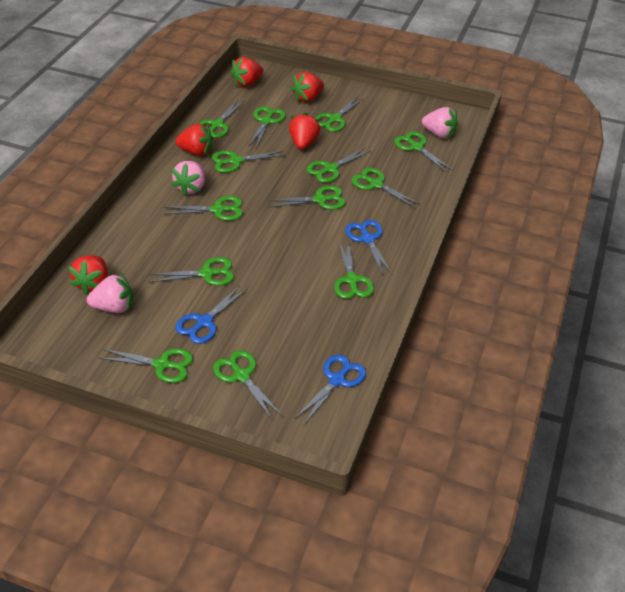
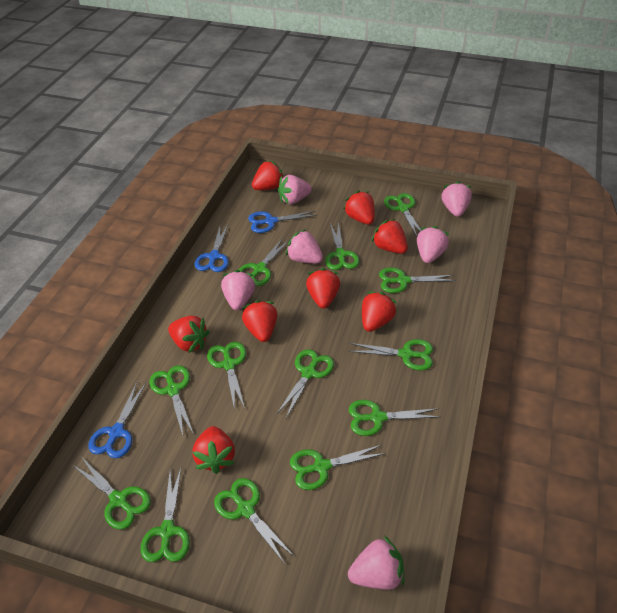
pink strawberry: [87,274,133,313] [171,161,205,196] [422,107,458,138] = 3 -> [221,270,255,310] [278,175,312,204] [286,229,323,263] [348,536,404,590] [417,226,449,263] [442,181,472,217] = 6
red strawberry: [68,255,108,295] [176,124,213,156] [230,57,263,87] [289,113,320,149] [291,72,324,102] = 5 -> [168,316,210,353] [192,426,235,474] [242,300,277,342] [252,160,284,190] [306,268,340,309] [343,190,375,225] [362,291,397,332] [372,219,408,254] = 8

